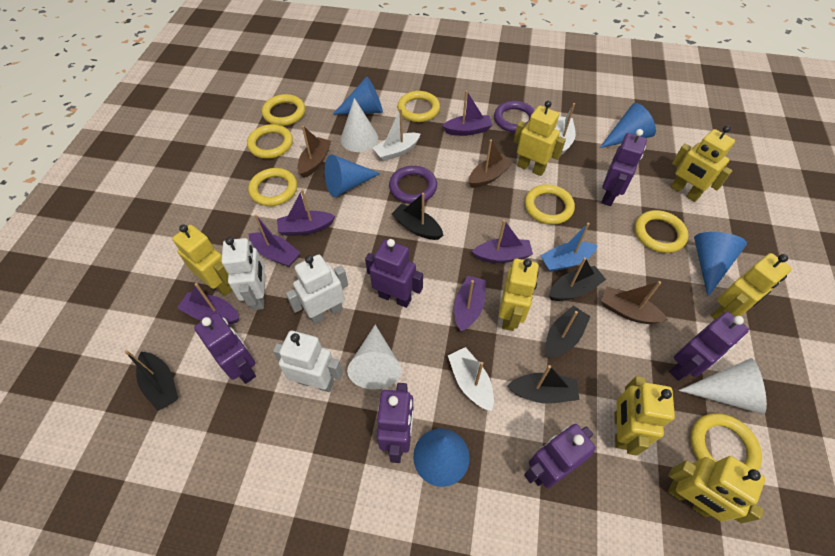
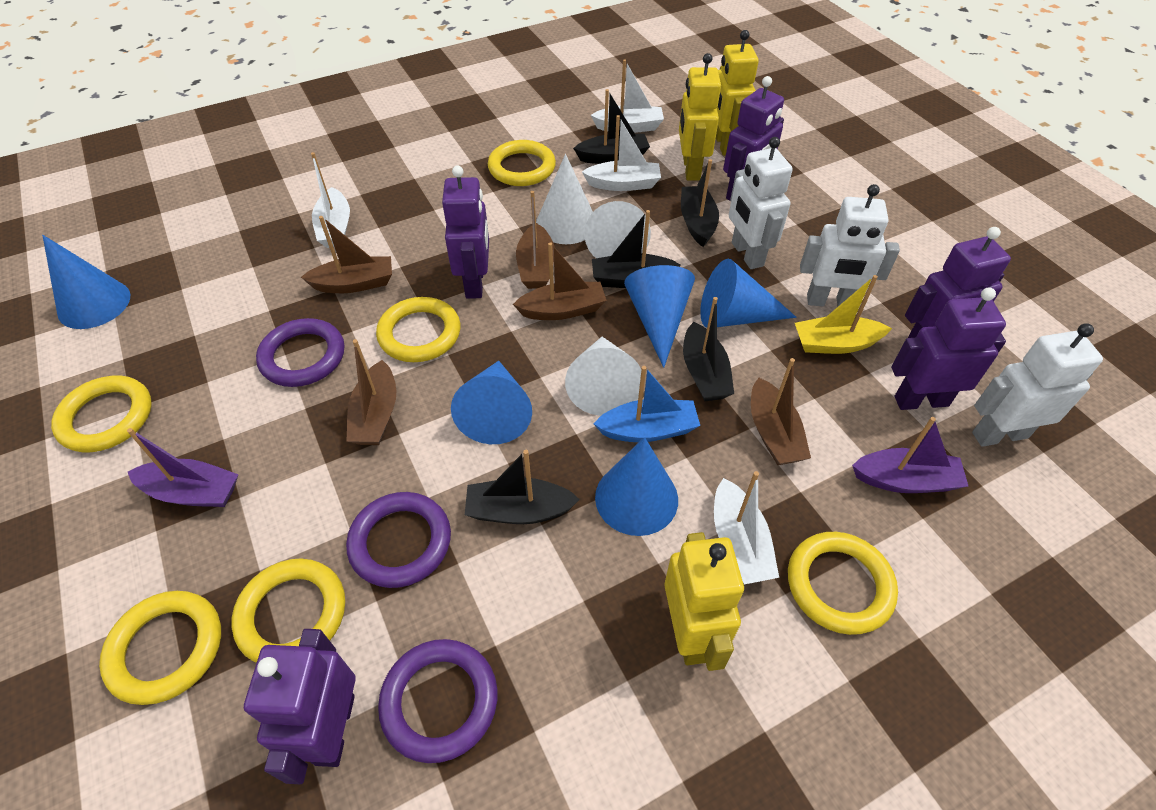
brown boat: [298,126,331,178] [468,139,514,188] [601,281,668,324] = 3 -> [301,216,392,293] [346,339,396,445] [513,242,607,320] [516,191,554,289] [751,358,811,465] = 5
purple boat: [177,283,239,324] [249,214,300,267] [277,189,335,236] [442,90,493,136] [454,276,486,332] [472,220,533,263] = 6 -> [127,428,239,507] [852,417,968,493] = 2
purple ring: [389,166,437,204] [494,101,535,133] = 2 -> [256,318,344,387] [346,492,451,588] [378,639,497,763] = 3
purple robot: [194,313,256,384] [365,239,423,308] [377,383,413,463] [524,424,596,489] [601,129,647,206] [669,312,749,381] = 6 -> [244,629,356,784] [442,165,489,299] [723,76,784,200] [891,287,1006,410] [905,227,1011,338] = 5
white boat: [373,109,420,161] [448,347,494,411] [555,103,576,155] = 3 -> [311,152,350,248] [582,115,661,191] [591,59,664,133] [714,471,779,584] = 4
yellow boat: none = 0 -> [795,275,892,354] = 1
yellow ring: [247,124,293,159] [248,168,297,206] [262,94,305,126] [397,91,440,122] [525,184,575,225] [635,210,688,253] [690,413,762,471] = 7 -> [51,376,152,452] [99,591,221,705] [231,559,345,663] [376,297,460,362] [488,140,556,186] [788,532,898,635] = 6
yellow robot: [172,224,232,296] [499,259,539,331] [514,101,566,176] [615,376,675,456] [668,456,765,524] [671,125,735,202] [711,253,792,320] = 7 -> [664,532,744,671] [679,53,721,181] [716,30,759,156] = 3

